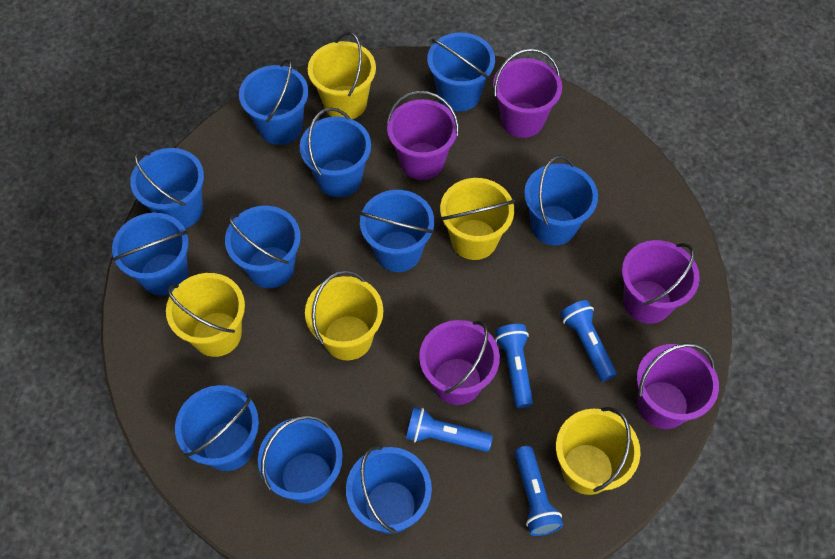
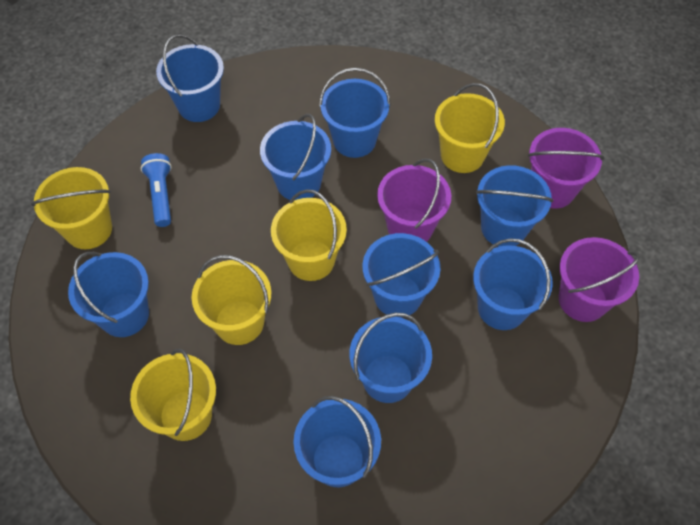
blue bucket: [112,213,189,296] [130,148,204,228] [175,385,259,471] [225,206,301,288] [239,59,309,145] [258,415,343,503] [300,108,371,197] [346,446,432,534] [359,190,435,272] [427,33,495,111] [524,155,598,245] = 11 -> [68,252,149,337] [156,34,224,122] [260,114,331,200] [293,396,381,487] [319,68,391,158] [349,313,432,403] [362,233,440,318] [473,238,553,330] [476,165,553,247] = 9
blue flashlight: [406,407,493,452] [495,324,533,408] [515,446,563,536] [560,300,616,382] = 4 -> [140,153,172,227] = 1
purple bucket: [387,91,459,180] [419,320,500,405] [493,48,562,138] [622,240,700,324] [637,343,719,429] = 5 -> [377,158,451,242] [528,128,605,209] [559,237,640,322] = 3

